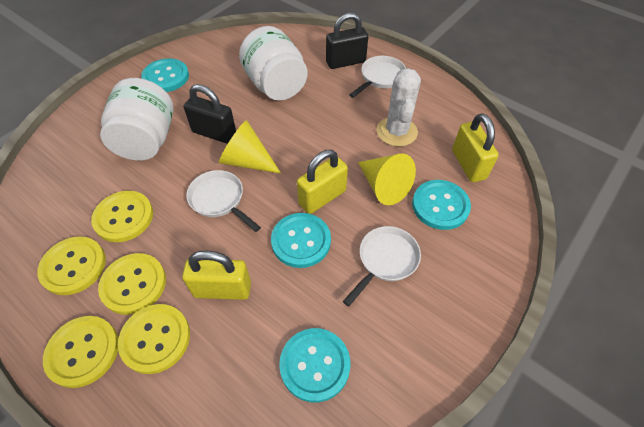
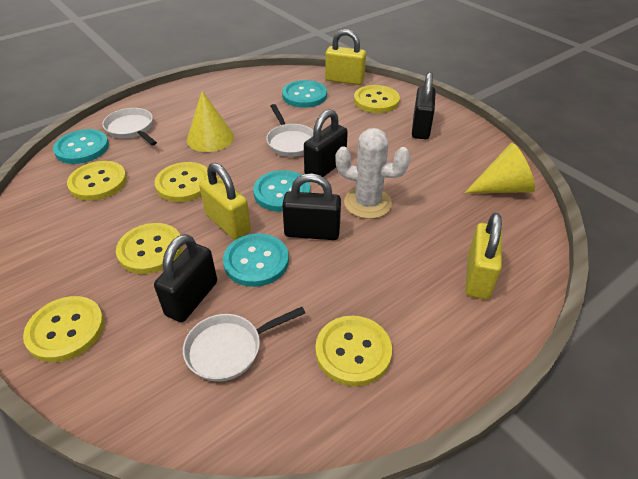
black padlock: [184,84,236,144] [326,13,368,69] = 2 -> [154,234,217,322] [282,173,341,240] [304,109,348,177] [412,72,436,139] = 4
white jar: [100,78,174,160] [239,26,308,101] = 2 -> none = 0
yellow button: [37,236,106,295] [43,316,118,388] [91,191,153,242] [98,253,166,315] [118,304,190,374] = 5 -> [23,296,104,362] [67,161,127,201] [116,223,183,274] [155,162,208,202] [315,316,392,386] [354,85,400,113] = 6

